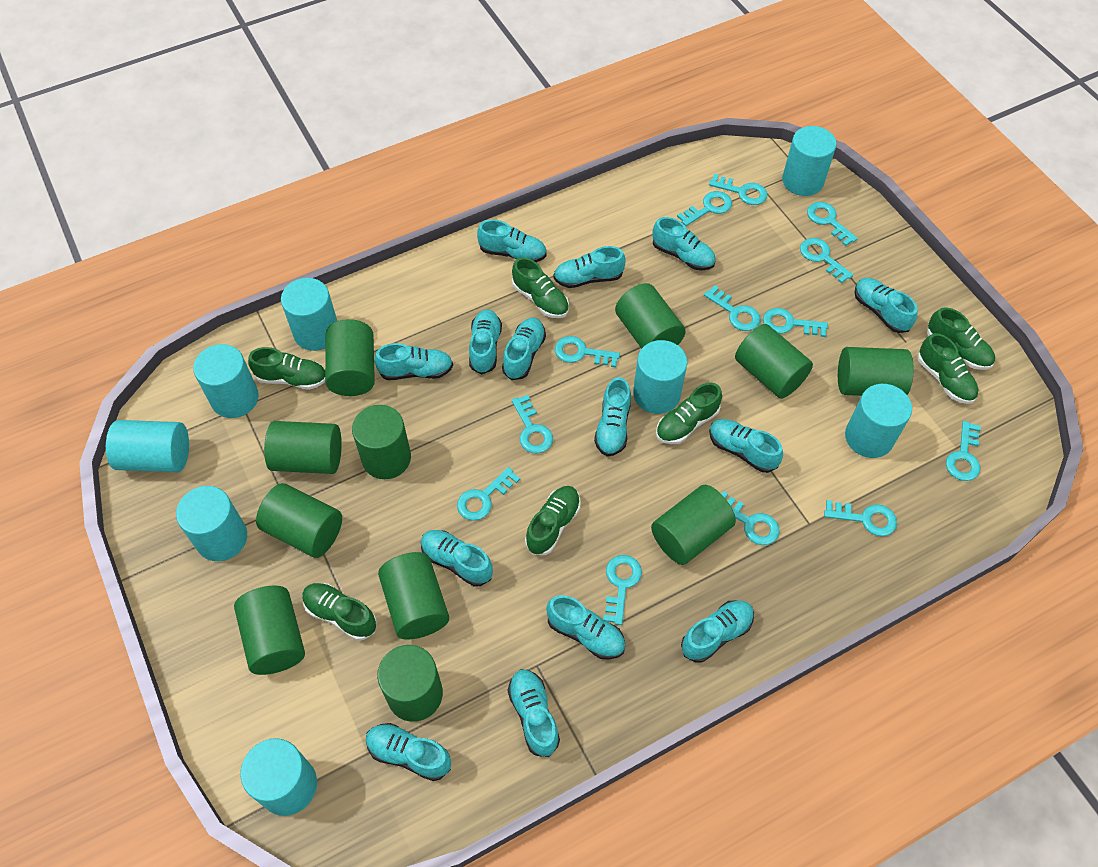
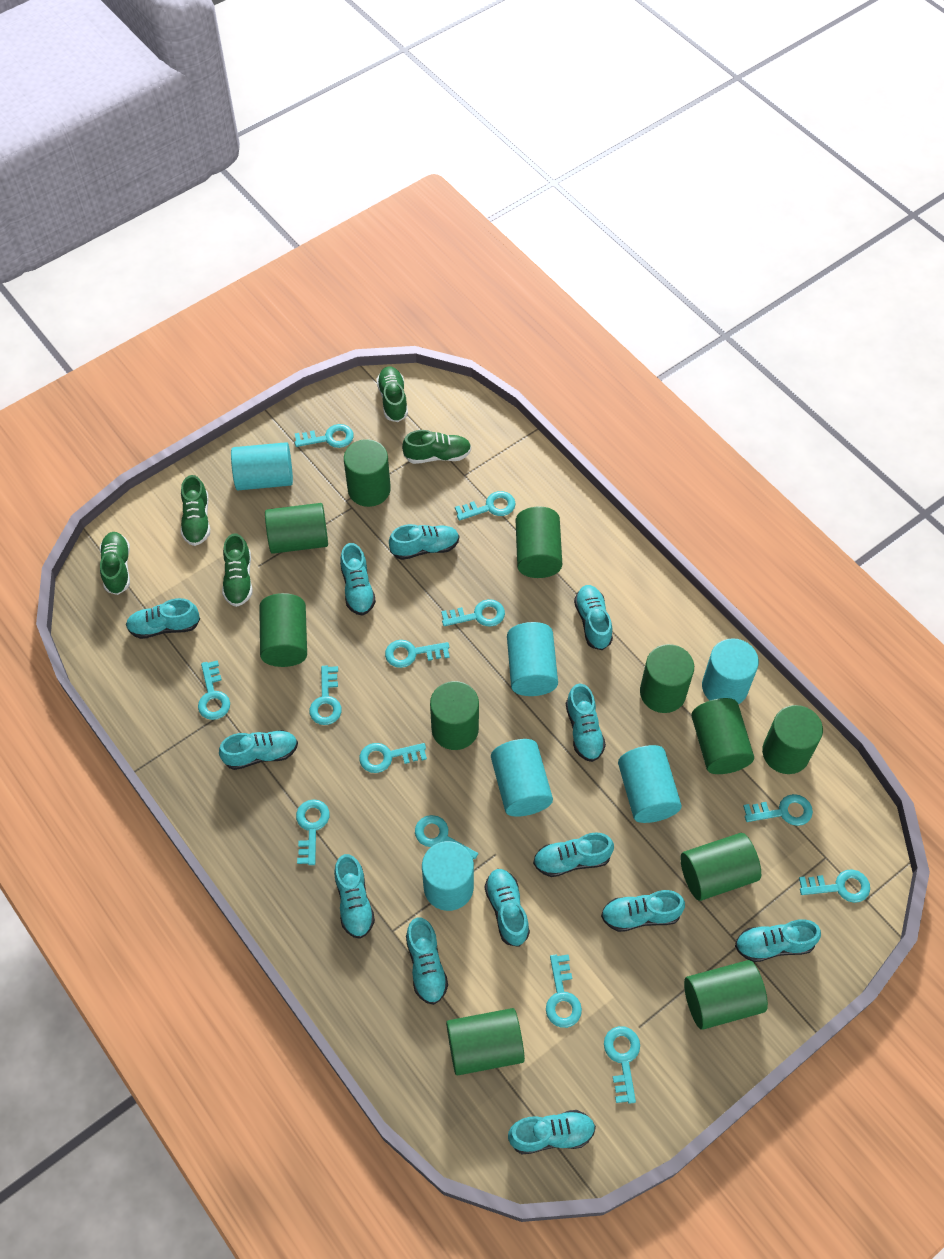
green shoe: [248,347,325,390] [302,583,377,641] [512,257,569,318] [525,486,581,555] [656,383,722,444] [917,333,979,404] [927,307,995,370] = 7 -> [100,532,130,595] [181,475,210,546] [222,533,253,607] [377,366,408,422] [402,430,471,464] = 5
turquoise cylinder: [106,420,189,472] [176,486,247,561] [193,344,259,418] [240,738,317,816] [281,278,337,351] [633,340,687,414] [782,126,836,196] [845,384,912,458] = 8 -> [231,442,293,490] [422,841,474,911] [491,739,553,817] [507,622,558,696] [618,745,682,823] [702,638,759,704] = 6
turquoise shoe: [366,723,451,781] [374,343,453,380] [421,530,493,587] [469,309,502,374] [477,220,546,262] [502,318,546,380] [508,669,560,757] [546,595,625,660] [553,246,625,288] [594,377,631,456] [652,217,716,270] [681,600,754,663] [709,419,783,473] [854,278,917,333] = 14 -> [126,598,200,639] [219,730,298,770] [334,854,375,939] [340,543,376,616] [389,524,459,560] [406,917,448,1005] [484,869,530,947] [508,1110,596,1155] [533,832,614,877] [566,684,606,762] [574,585,613,650] [601,890,685,932] [735,919,821,962] = 13

